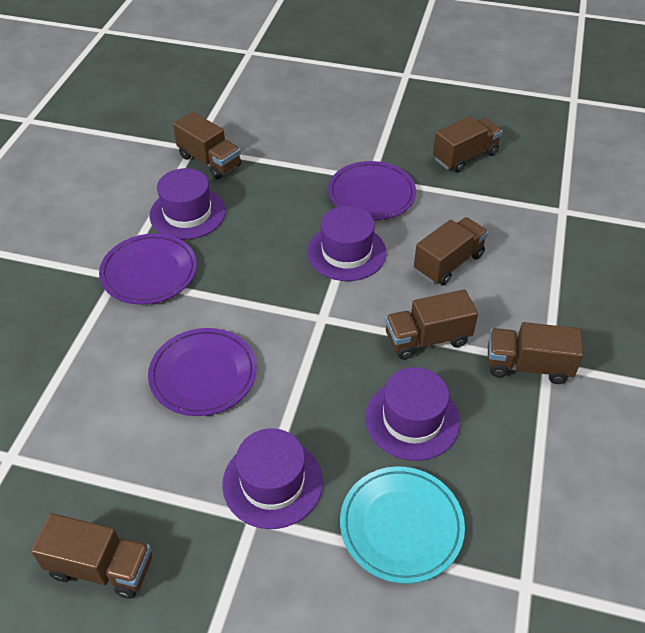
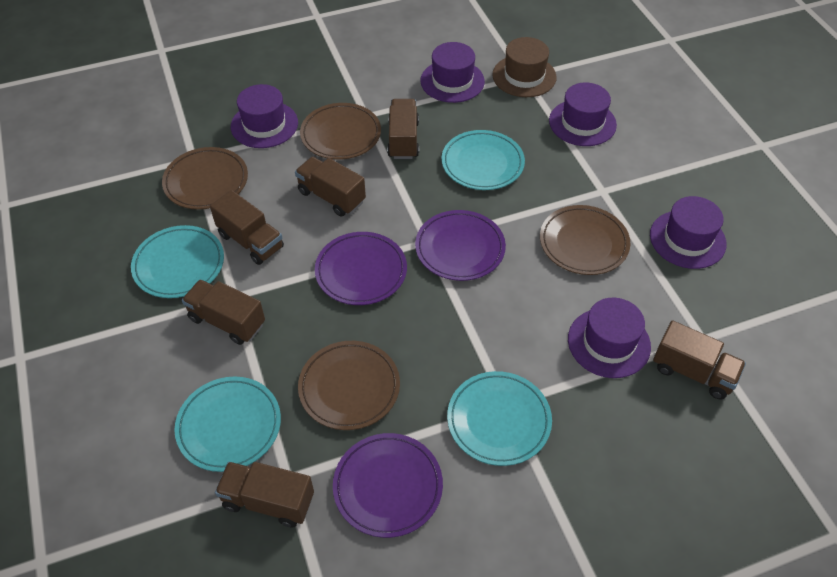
brown hat: none = 0 -> [492,37,557,97] = 1
brown plate: none = 0 -> [162,147,248,210] [298,341,400,430] [300,103,381,160] [540,205,630,275] = 4
purple hat: [149,168,226,240] [222,428,323,529] [307,206,386,281] [365,367,460,461] = 4 -> [231,84,298,148] [420,42,485,103] [549,82,617,146] [568,298,651,378] [650,196,726,269] = 5
turquoise plate: [340,466,465,584] = 1 -> [131,225,224,298] [175,377,281,472] [441,130,525,190] [447,371,552,466] = 4

